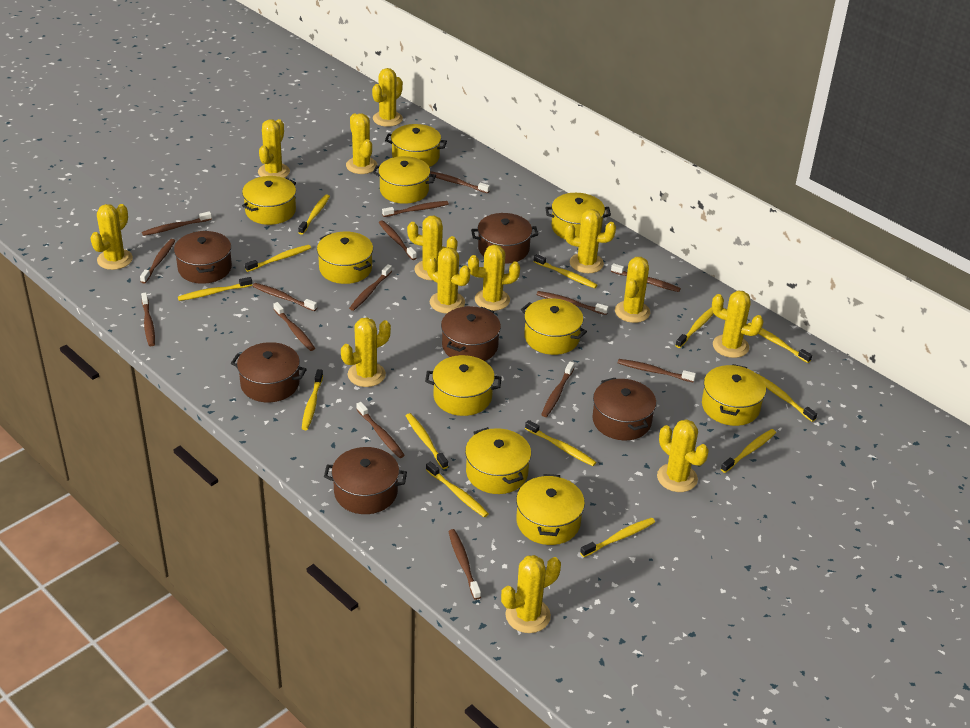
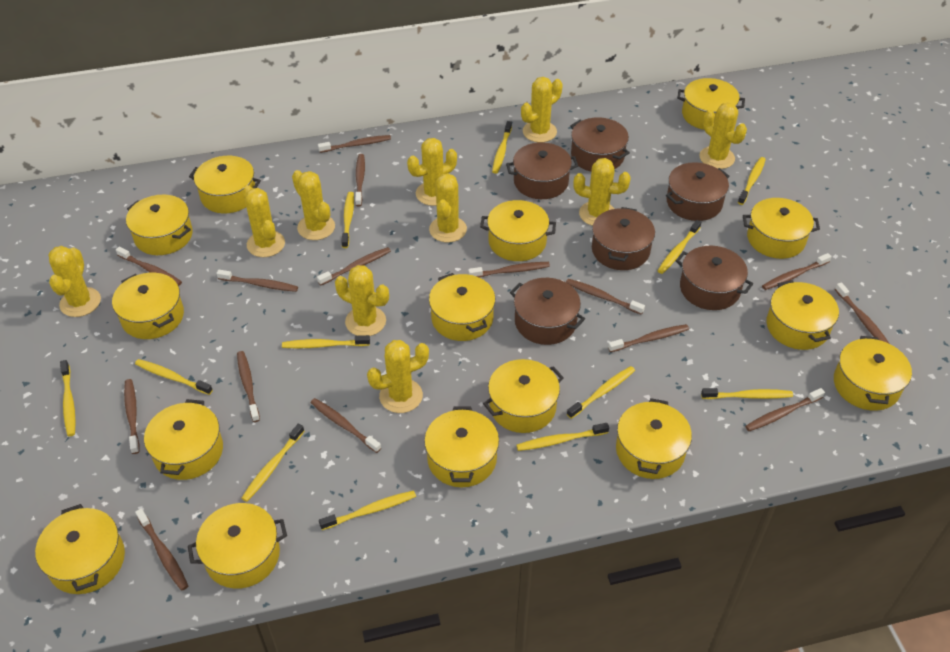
yellow cactus: [90,204,133,270] [258,119,290,178] [341,317,391,387] [346,113,377,174] [372,68,403,127] [407,215,458,280] [427,247,470,313] [468,245,520,311] [501,555,561,633] [565,209,616,273] [615,257,650,323] [657,419,709,492] [712,290,764,358] = 13 -> [48,246,101,317] [243,185,285,257] [292,170,335,240] [335,265,389,336] [367,340,429,413] [407,138,457,206] [429,173,467,242] [521,77,563,143] [573,158,631,226] [699,102,747,169] = 10
yellow pot: [242,176,296,225] [317,232,373,284] [372,156,436,204] [385,124,447,167] [425,355,502,416] [465,427,531,494] [516,474,585,545] [521,298,587,355] [545,193,611,240] [702,364,766,426] = 10 -> [35,504,125,594] [112,273,184,339] [126,195,193,255] [144,399,223,480] [188,503,287,589] [189,156,261,213] [424,407,499,487] [429,273,495,341] [480,200,556,261] [483,359,564,433] [616,398,692,479] [677,78,745,130] [743,198,820,259] [766,280,839,350] [834,336,912,411] = 15
yellow toothbrush: [178,277,252,301] [245,245,311,272] [298,194,330,235] [302,369,323,430] [406,413,448,469] [426,462,489,517] [525,420,596,466] [533,254,597,288] [580,518,655,557] [675,307,714,348] [721,429,776,473] [748,323,812,363] [758,374,817,422] = 13 -> [60,360,75,436] [135,359,213,395] [241,424,304,502] [282,335,370,348] [319,491,416,530] [342,192,354,248] [492,121,512,174] [516,423,609,451] [567,366,635,419] [658,220,701,274] [701,388,793,399] [738,157,766,205] = 12

